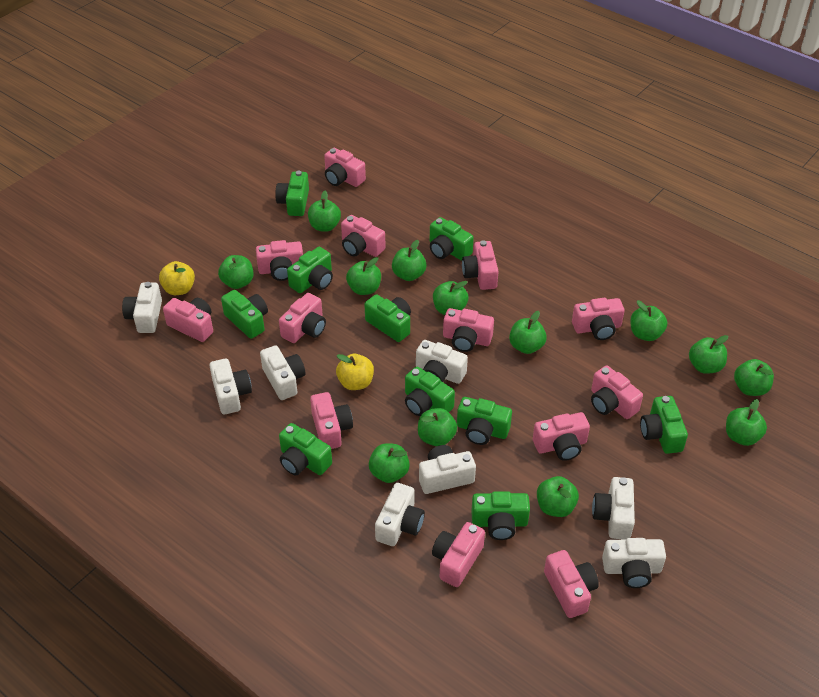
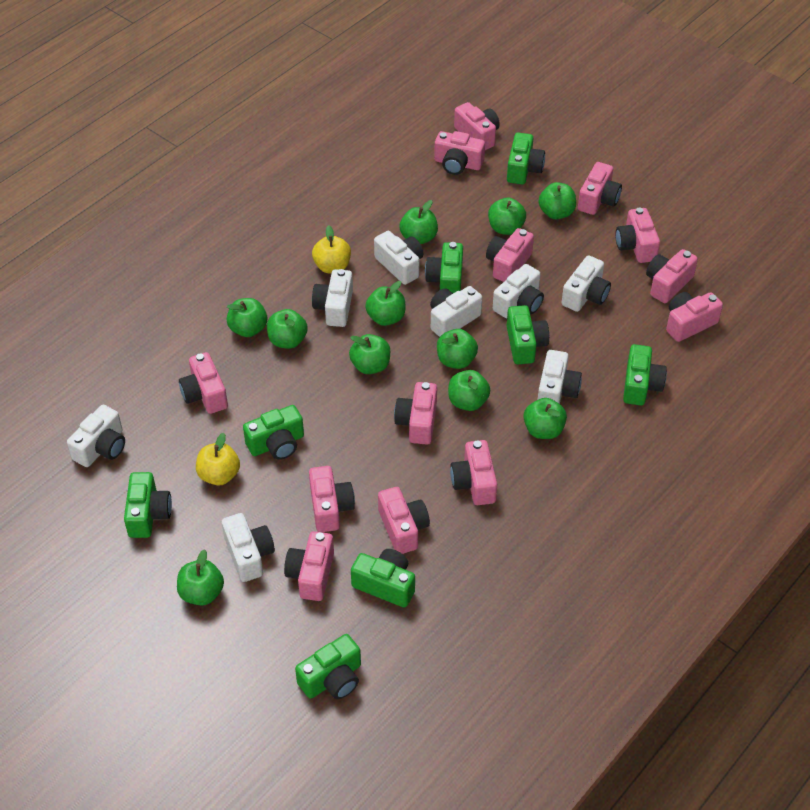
green apple: [218,255,254,289] [308,191,341,232] [346,257,381,295] [369,443,410,483] [392,240,427,281] [418,408,457,446] [433,281,468,315] [509,311,547,354] [537,476,579,517] [630,300,667,341] [689,335,728,374] [726,399,767,446] [734,359,774,396] = 13 -> [177,549,224,606] [227,298,268,337] [267,309,308,349] [349,334,390,374] [365,281,406,326] [400,200,438,244] [437,329,478,369] [448,370,490,411] [488,198,526,235] [523,398,567,439] [538,182,576,219] = 11
green camera: [221,290,268,339] [275,171,309,216] [279,423,332,475] [287,247,333,293] [364,294,411,342] [405,367,455,416] [430,217,474,261] [457,397,512,445] [471,491,530,540] [640,396,688,454] = 10 -> [124,472,172,538] [243,405,304,460] [295,634,361,700] [351,549,415,607] [425,242,463,293] [507,132,545,184] [507,305,549,364] [623,344,667,405] = 8

